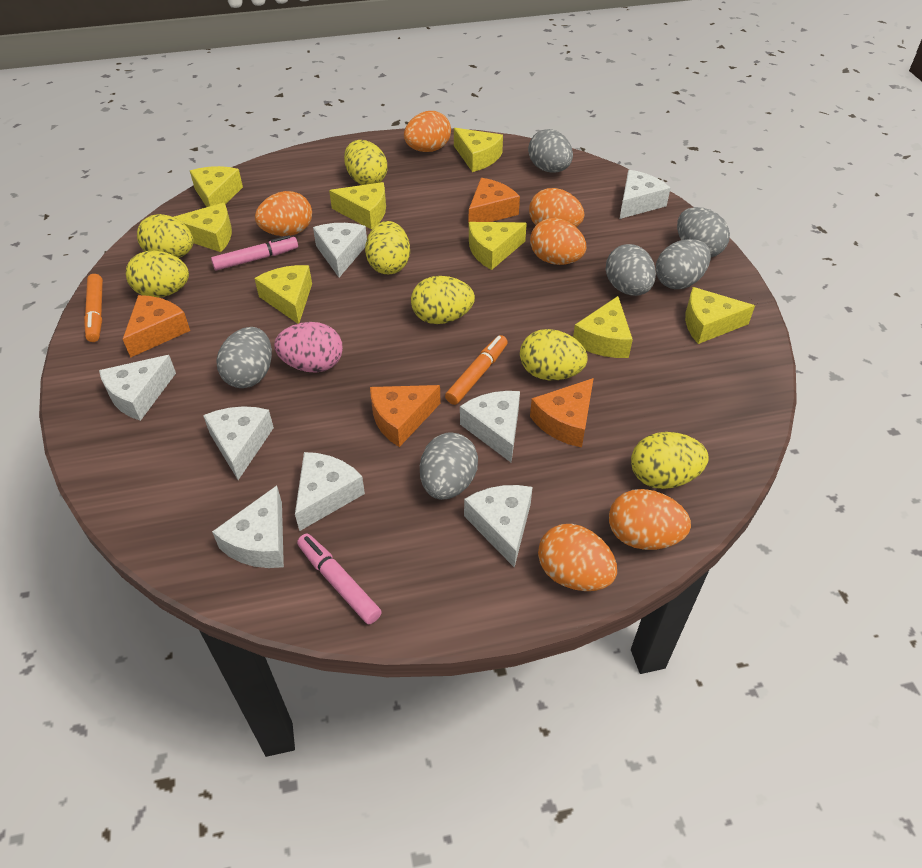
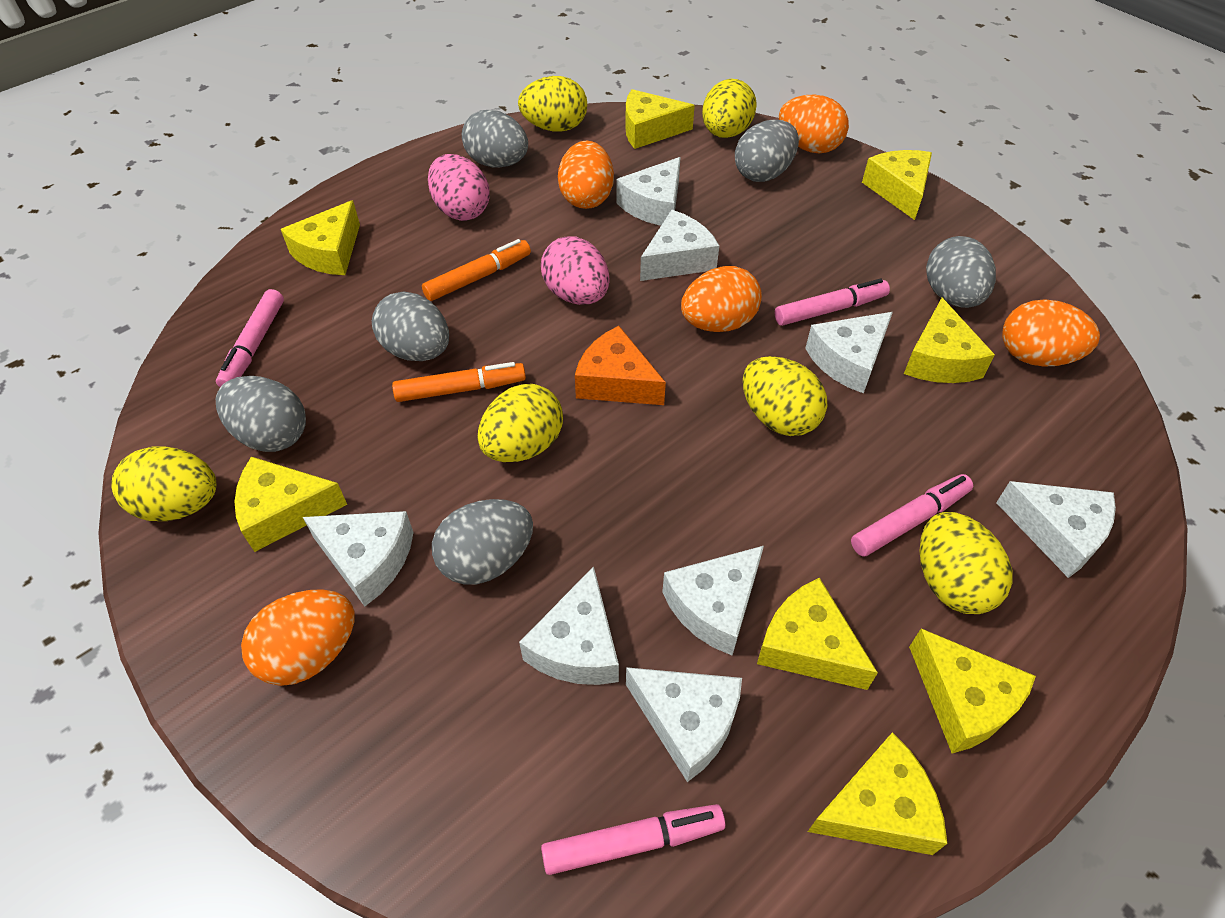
orange cheese: [123,295,190,358] [370,385,441,447] [469,178,520,222] [530,378,594,448] = 4 -> [575,326,666,405] = 1
orange egg: [255,191,312,236] [404,111,451,152] [529,188,584,227] [530,218,586,265] [538,524,617,591] [609,489,691,550] = 6 -> [241,589,355,686] [558,141,614,209] [681,266,762,332] [779,95,849,154] [1002,299,1100,367] = 5
pink egg: [274,322,343,373] = 1 -> [428,154,490,221] [541,236,610,305] = 2
pink marker: [211,235,298,270] [297,534,381,624] = 2 -> [216,289,284,387] [541,804,725,875] [775,278,890,326] [851,474,973,556] = 4
yellow egg: [126,251,189,297] [137,214,193,258] [344,140,387,185] [365,221,410,274] [411,276,475,324] [520,329,588,380] [631,432,709,489] = 7 -> [111,446,216,521] [478,384,563,462] [518,76,587,132] [702,79,757,138] [743,356,827,436] [920,512,1013,614] = 6

